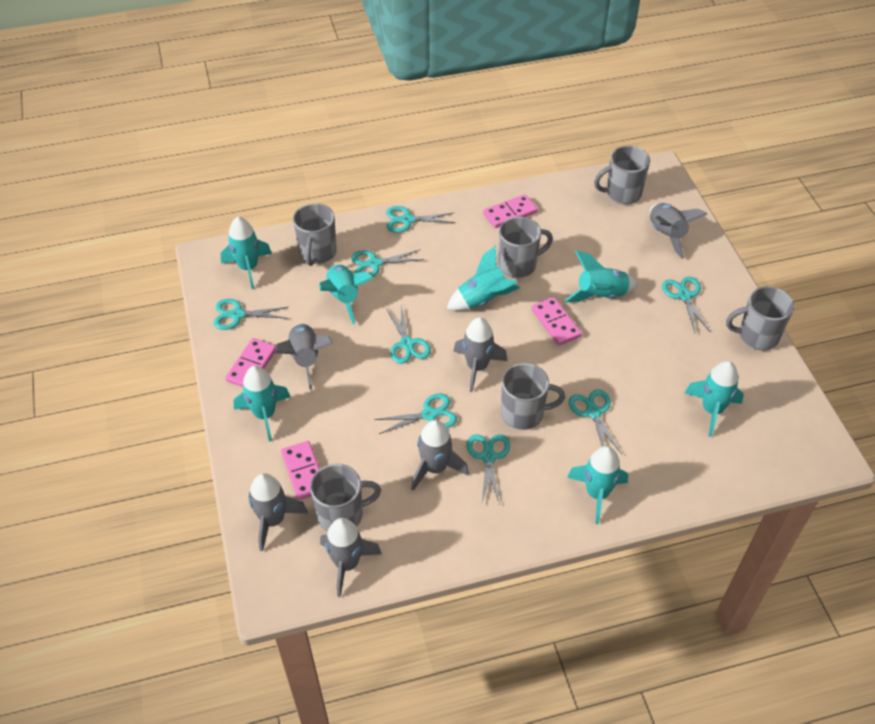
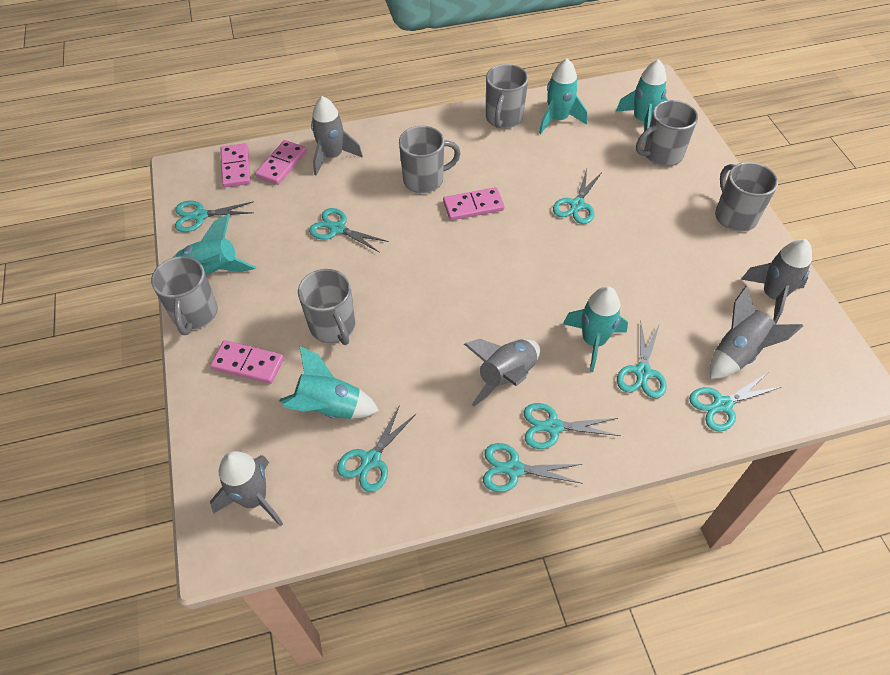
grey rocket: [248,473,308,551] [275,323,333,389] [320,518,382,597] [411,420,469,491] [453,317,507,392] [649,203,707,259] = 6 -> [210,451,283,527] [311,96,363,175] [464,339,540,406] [710,286,803,379] [741,239,812,324] = 5
turquoise rocket: [221,217,272,289] [233,366,290,441] [319,264,373,324] [447,245,520,311] [564,251,638,302] [567,446,628,524] [685,361,744,437] = 7 -> [172,214,256,275] [279,346,379,419] [539,58,587,134] [563,286,628,372] [616,59,668,141] = 5

